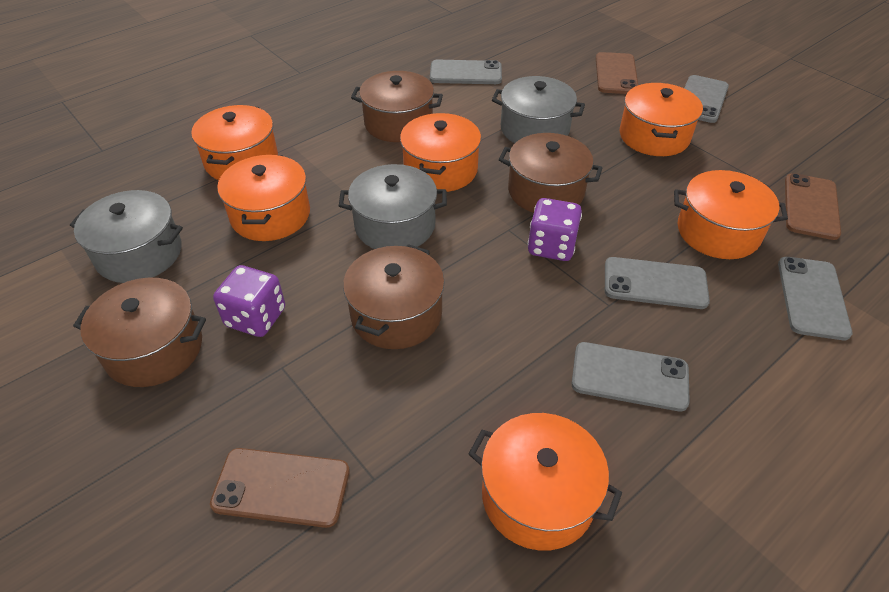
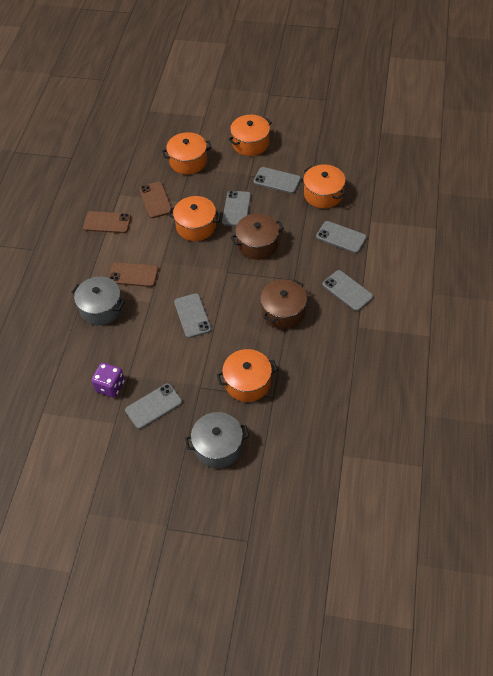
brown pot: [73,278,206,387] [343,244,445,349] [351,71,443,142] [499,133,602,213] = 4 -> [231,214,284,260] [260,279,307,329] = 2
grey phone: [430,60,502,84] [572,342,690,411] [605,257,710,309] [684,75,729,123] [778,257,852,340] = 5 -> [125,383,182,429] [174,293,212,338] [222,191,251,226] [254,167,301,193] [316,221,367,253] [323,270,373,311] = 6
grey pot: [70,190,183,283] [339,164,447,249] [492,76,585,143] = 3 -> [71,277,125,325] [185,412,249,468] = 2
orange pot: [191,105,278,180] [217,155,310,241] [400,113,481,192] [469,413,622,551] [620,83,703,156] [674,170,788,259] = 6 -> [162,132,212,174] [168,196,221,241] [217,349,278,402] [228,115,272,156] [303,164,346,208] = 5
purple dice: [213,265,285,337] [527,198,582,261] = 2 -> [91,362,125,397] = 1

